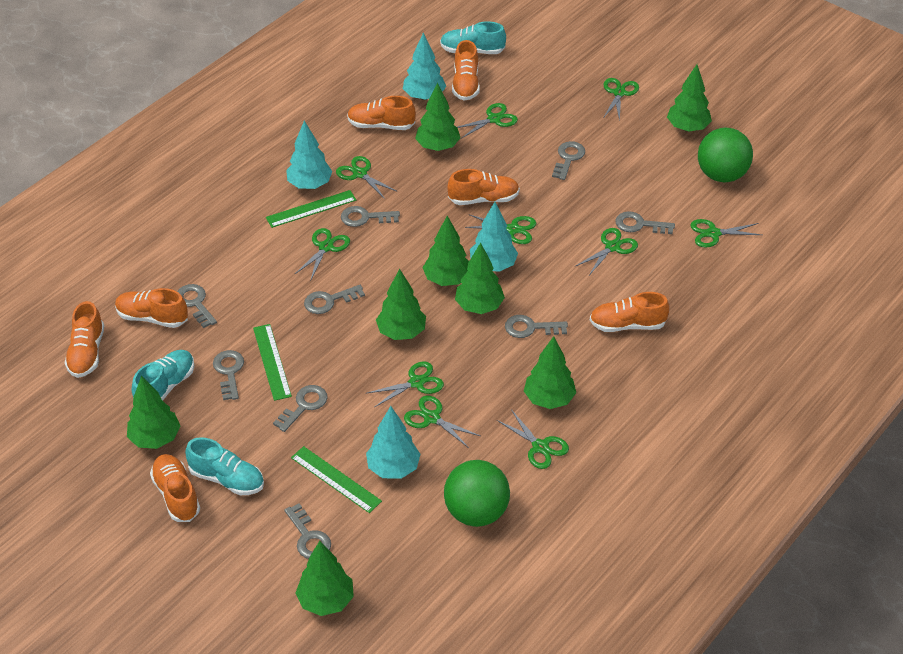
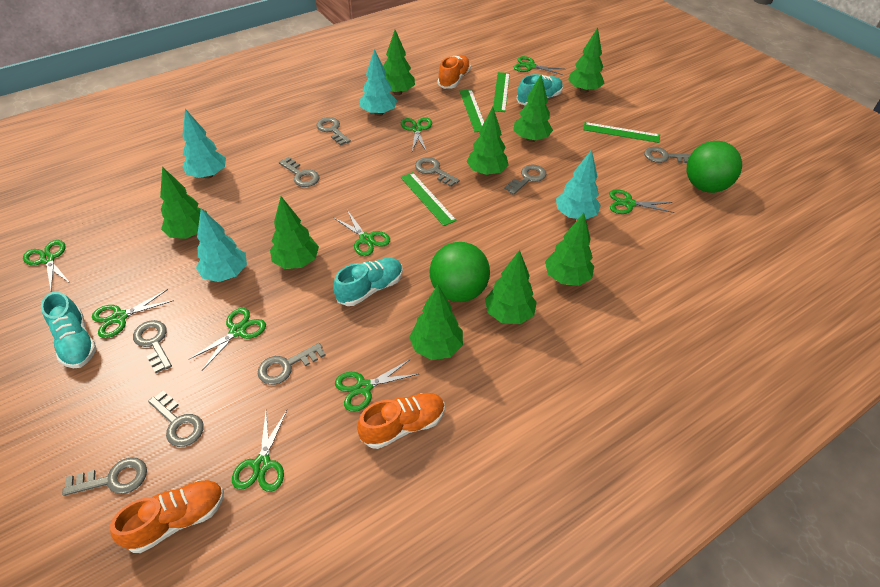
green ruler: [253,324,292,401] [266,190,356,228] [291,446,382,513] = 3 -> [401,172,457,226] [460,89,484,132] [493,72,510,112] [583,122,660,143] = 4
green scissors: [295,228,350,279] [336,156,398,199] [367,361,444,407] [404,396,480,448] [457,103,518,138] [465,215,536,244] [497,411,569,469] [576,228,638,275] [603,78,639,121] [690,219,761,248] = 10 -> [23,240,71,290] [92,289,174,338] [188,308,266,371] [232,410,287,492] [333,210,390,256] [335,359,418,412] [401,117,432,152] [514,56,563,75] [609,189,675,214] = 9
green tree: [127,376,180,449] [296,541,354,616] [376,268,426,340] [415,83,460,151] [422,216,469,286] [455,243,505,314] [524,336,576,409] [667,64,712,132] = 8 -> [160,167,207,239] [270,196,319,269] [383,30,415,95] [409,285,463,360] [467,107,509,176] [485,250,537,324] [514,75,553,142] [545,213,594,286] [568,27,604,93] = 9
orange shoe: [65,301,104,378] [115,288,188,328] [150,454,200,522] [347,96,416,130] [448,169,520,205] [452,40,480,101] [590,292,670,332] = 7 -> [110,480,224,553] [357,393,445,449] [438,55,471,89] = 3

